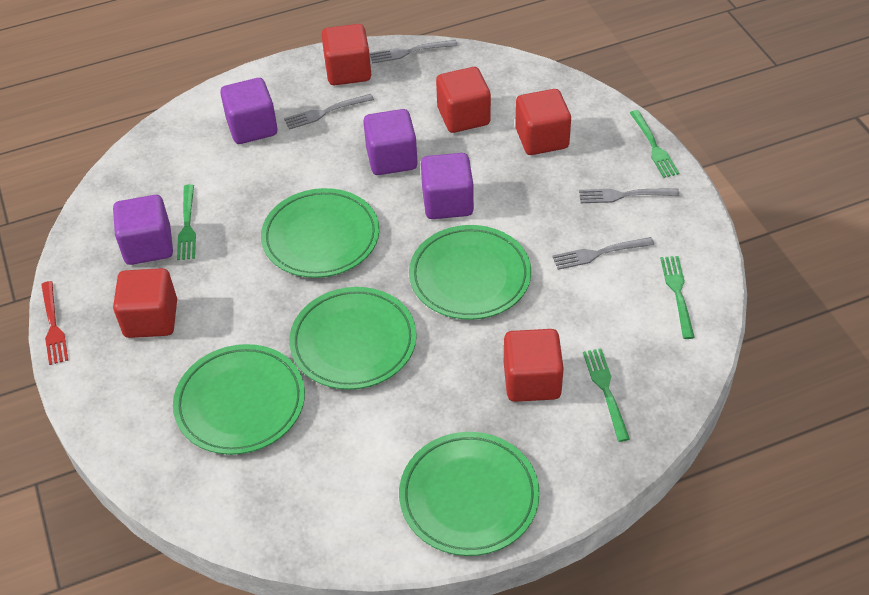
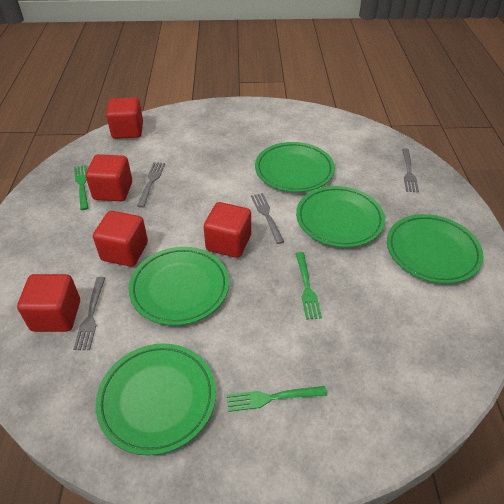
green fork: [177,184,196,260] [583,348,630,442] [630,110,679,178] [660,256,695,339] = 4 -> [74,165,88,210] [227,386,327,412] [296,252,322,320] = 3
purple cube: [113,195,173,265] [220,78,278,144] [363,109,418,175] [421,153,474,219] = 4 -> none = 0
red fork: [41,281,68,365] = 1 -> none = 0

